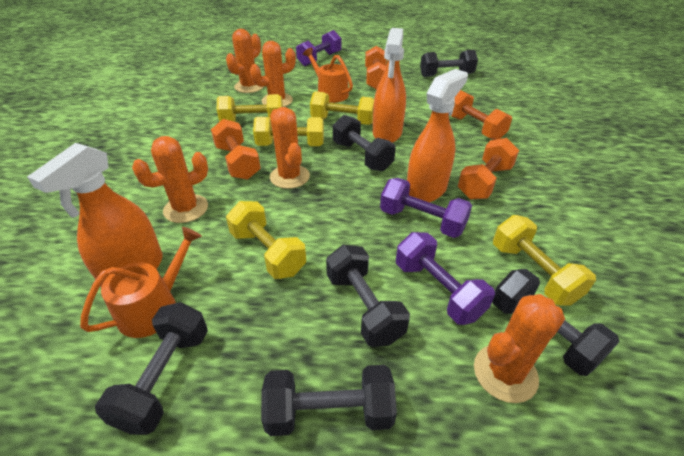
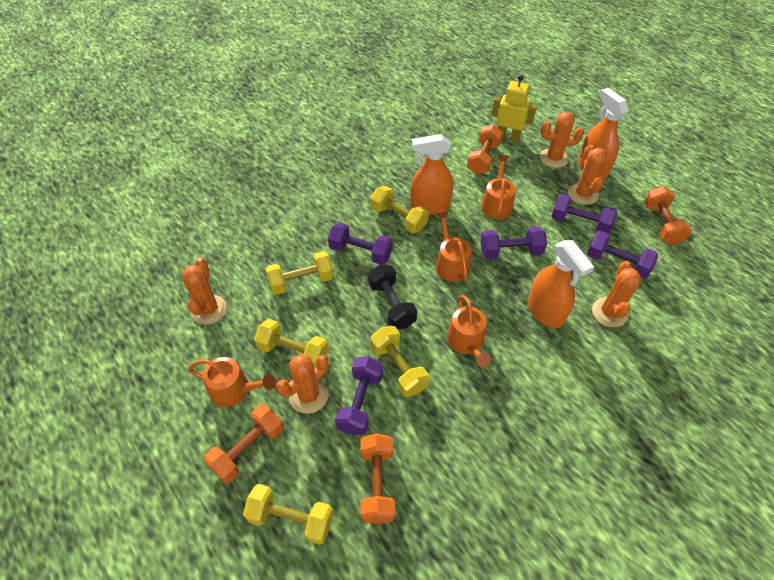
black dumbbell: [95,302,208,435] [261,365,397,436] [326,245,410,347] [333,115,396,171] [420,50,478,77] [493,269,620,376] = 6 -> [368,265,417,329] = 1
orange watering can: [80,227,202,338] [303,48,353,103] = 2 -> [188,357,276,407] [436,211,472,282] [447,295,491,368] [481,155,516,219] = 4
purple dumbbell: [296,30,341,66] [380,178,472,238] [396,232,495,325] = 3 -> [328,222,393,265] [335,357,383,435] [481,226,547,259] [551,194,617,234] [587,231,658,278] = 5
yellow robot: none = 0 -> [491,75,537,142] = 1

